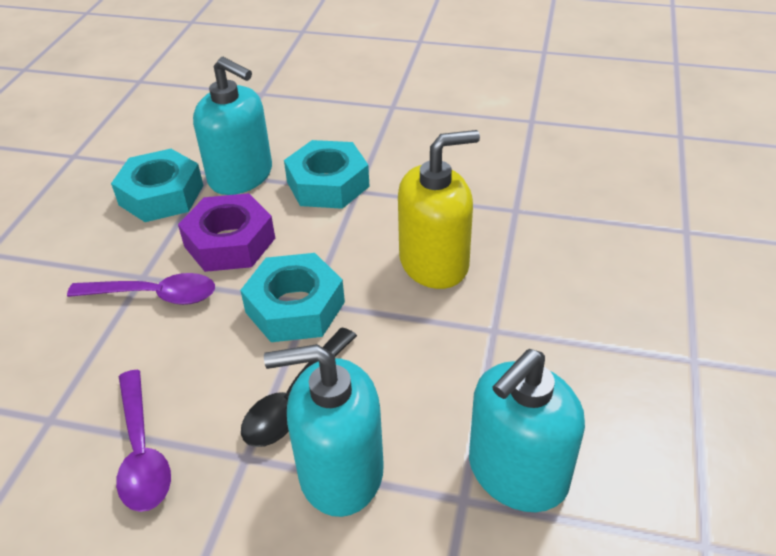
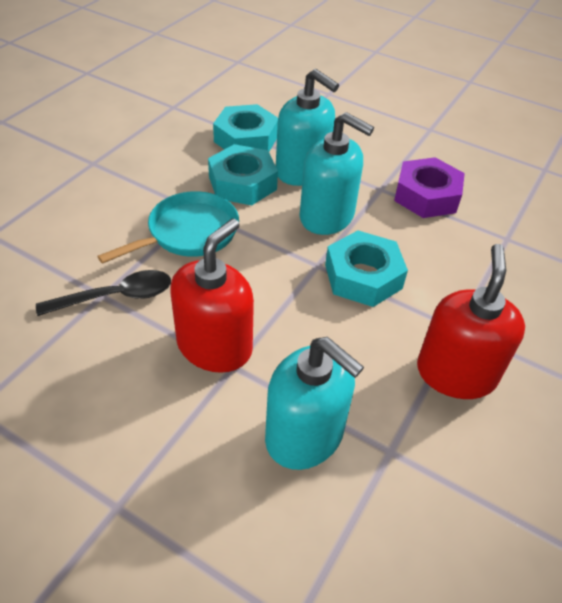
purple spoon: [67,273,215,305] [116,370,171,512] = 2 -> none = 0
red soap dispenser: none = 0 -> [170,218,254,373] [417,244,525,399] = 2
turquoise pan: none = 0 -> [97,191,239,264] = 1
yellow soap dispenser: [398,130,480,289] = 1 -> none = 0

